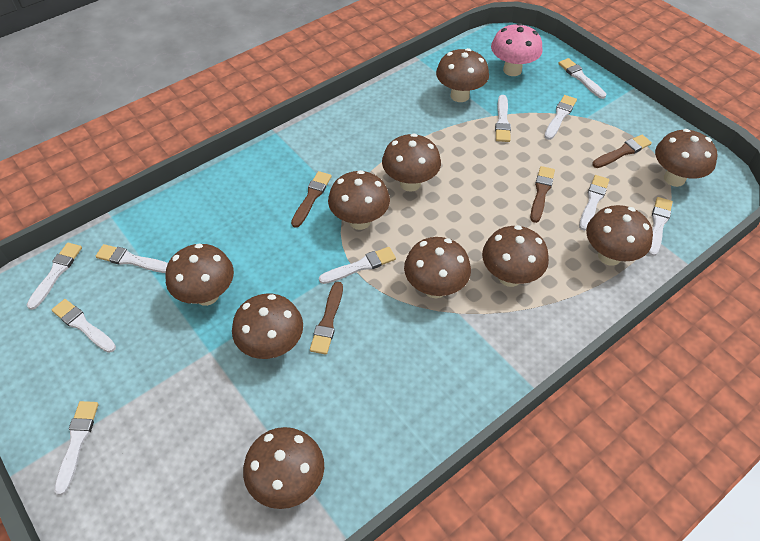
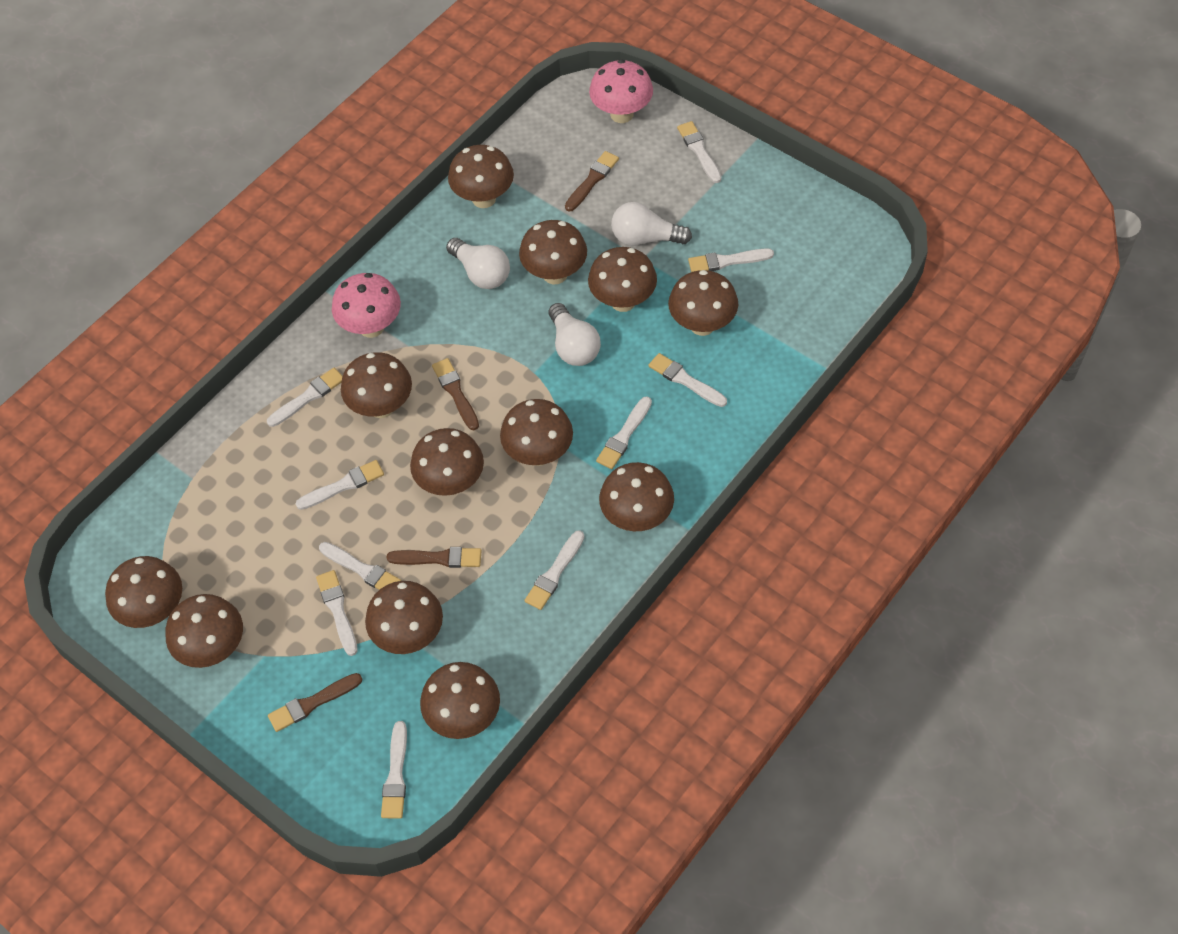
brown mushroom: [166,243,234,306] [232,294,303,359] [243,427,324,509] [328,170,390,230] [382,133,441,192] [404,237,471,298] [436,48,489,102] [482,225,549,287] [586,205,653,266] [655,129,717,187] = 10 -> [105,556,182,628] [165,594,243,668] [341,352,412,418] [365,581,443,654] [410,428,484,496] [420,662,500,739] [448,145,514,208] [500,399,573,466] [519,220,587,284] [588,247,657,312] [599,462,674,531] [668,270,738,336] = 12
pink mushroom: [491,23,543,76] = 1 -> [332,273,401,338] [589,59,653,123] = 2
white light bulb: none = 0 -> [446,238,510,289] [549,303,601,366] [611,202,692,246] = 3

